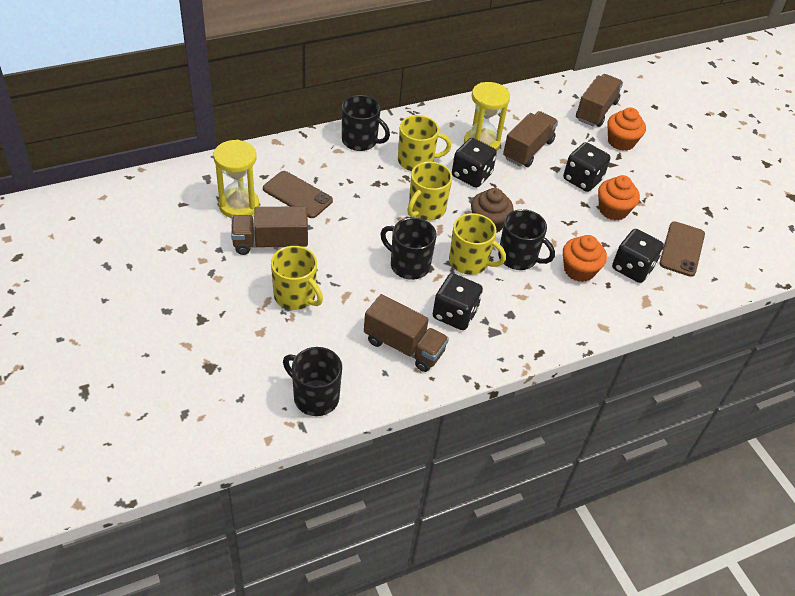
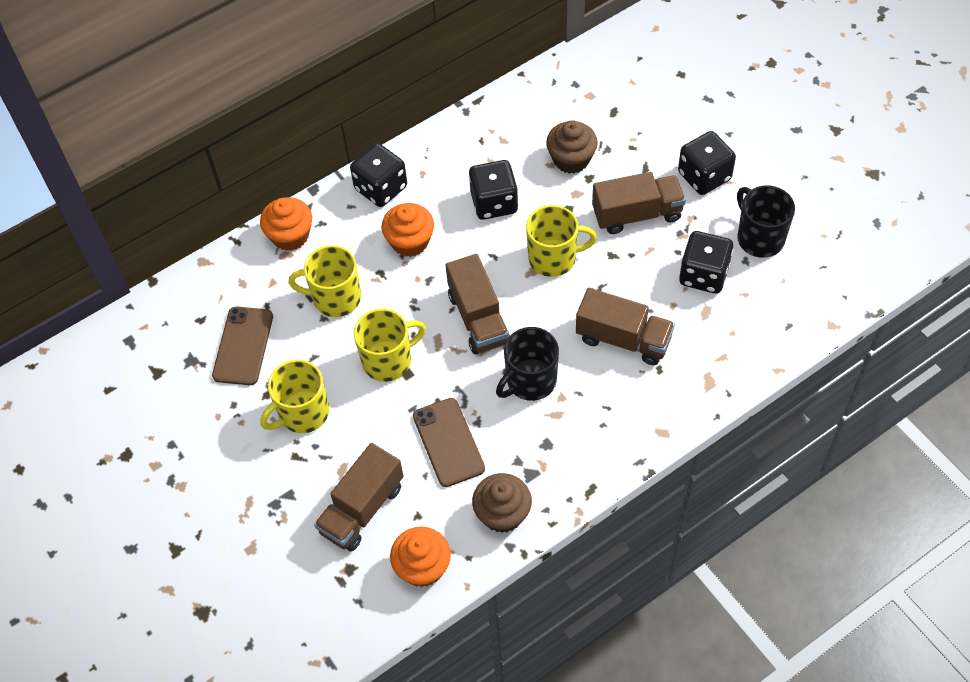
black mug: [283,347,342,416] [342,95,390,151] [380,218,437,280] [498,209,555,270] = 4 -> [496,327,559,401] [737,186,795,258] = 2
brown cupcake: [471,188,514,233] = 1 -> [472,473,532,533] [546,120,598,174] = 2
yellow hourglass: [213,140,259,218] [464,82,510,151] = 2 -> none = 0

